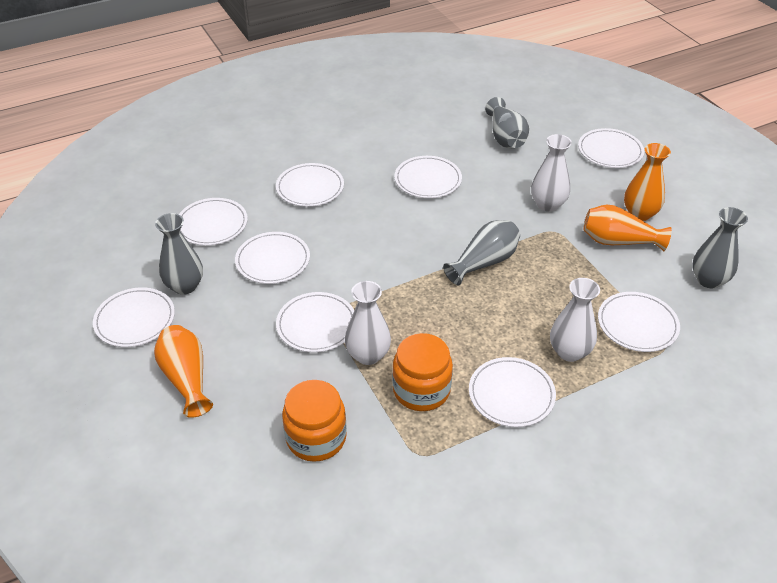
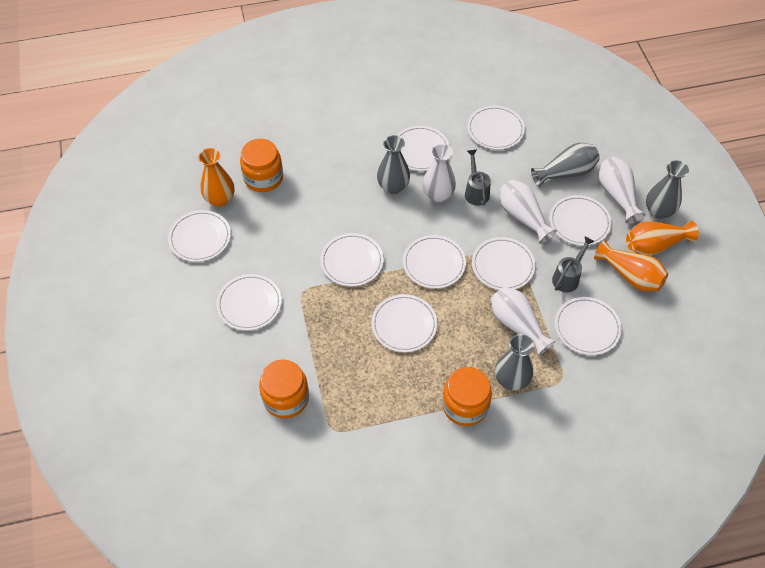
grey watering can: none = 0 -> [465,149,491,206] [552,236,595,293] = 2
orange jar: [282,380,347,462] [392,333,453,411] = 2 -> [240,139,283,192] [259,359,309,418] [442,367,492,426] = 3
white plate: [93,287,175,347] [179,198,248,246] [235,232,310,284] [276,163,344,207] [276,292,354,352] [394,156,462,198] [469,357,556,427] [578,128,644,168] [598,292,680,352] = 9 -> [168,210,231,262] [216,274,282,331] [320,233,384,287] [371,294,437,352] [396,126,449,171] [403,235,466,289] [467,106,525,150] [472,237,535,290] [549,195,611,246] [555,297,622,355] = 10
white vase: [345,281,391,365] [531,134,572,212] [550,278,600,362] = 3 -> [422,144,456,202] [491,287,555,356] [499,180,557,244] [599,157,646,224] = 4

